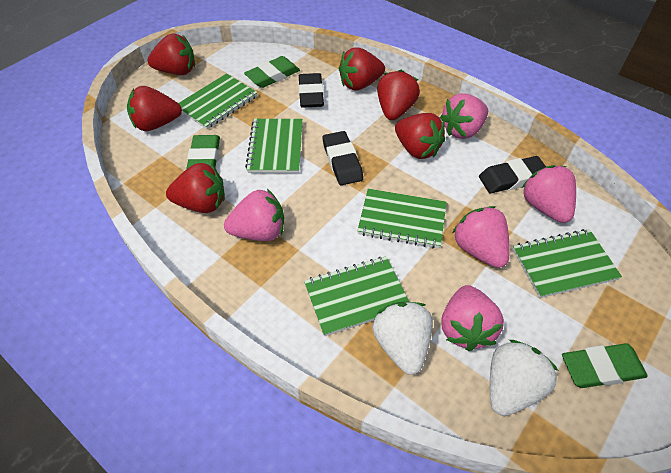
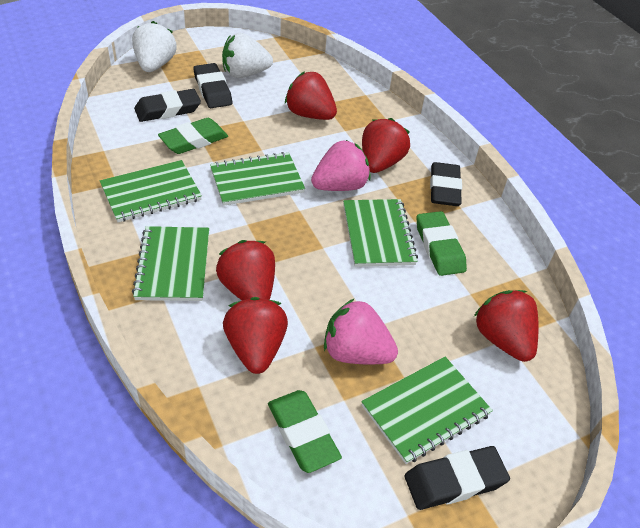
black eraser: [299,73,324,108] [323,131,363,186] [479,156,546,193] = 3 -> [134,89,201,122] [193,63,232,108] [405,446,510,510] [430,162,462,206] = 4
pink strawberry: [224,189,284,241] [440,93,488,139] [441,285,504,351] [453,206,510,268] [522,165,576,223] = 5 -> [311,140,371,191] [324,299,398,364] = 2
red strawberry: [127,86,182,131] [147,33,195,75] [166,163,225,213] [339,47,385,91] [377,70,420,120] [395,113,445,159] = 6 -> [216,240,275,300] [223,297,288,374] [285,71,337,120] [362,118,410,173] [474,290,539,362] = 5

